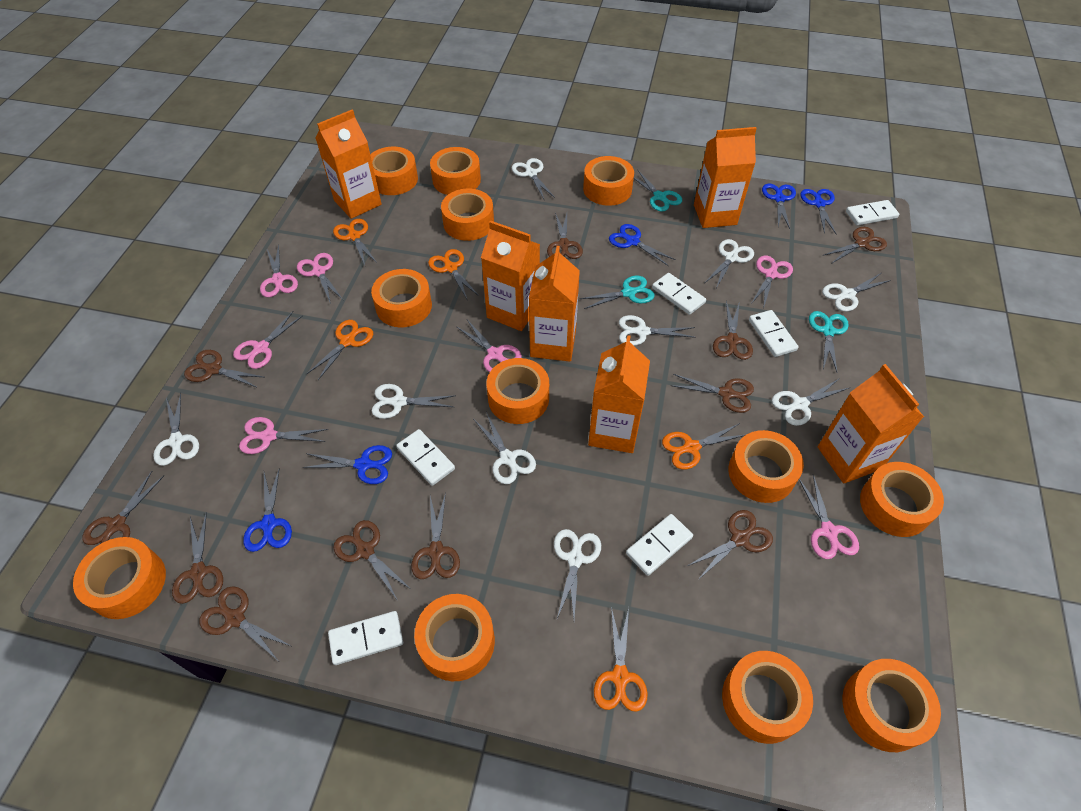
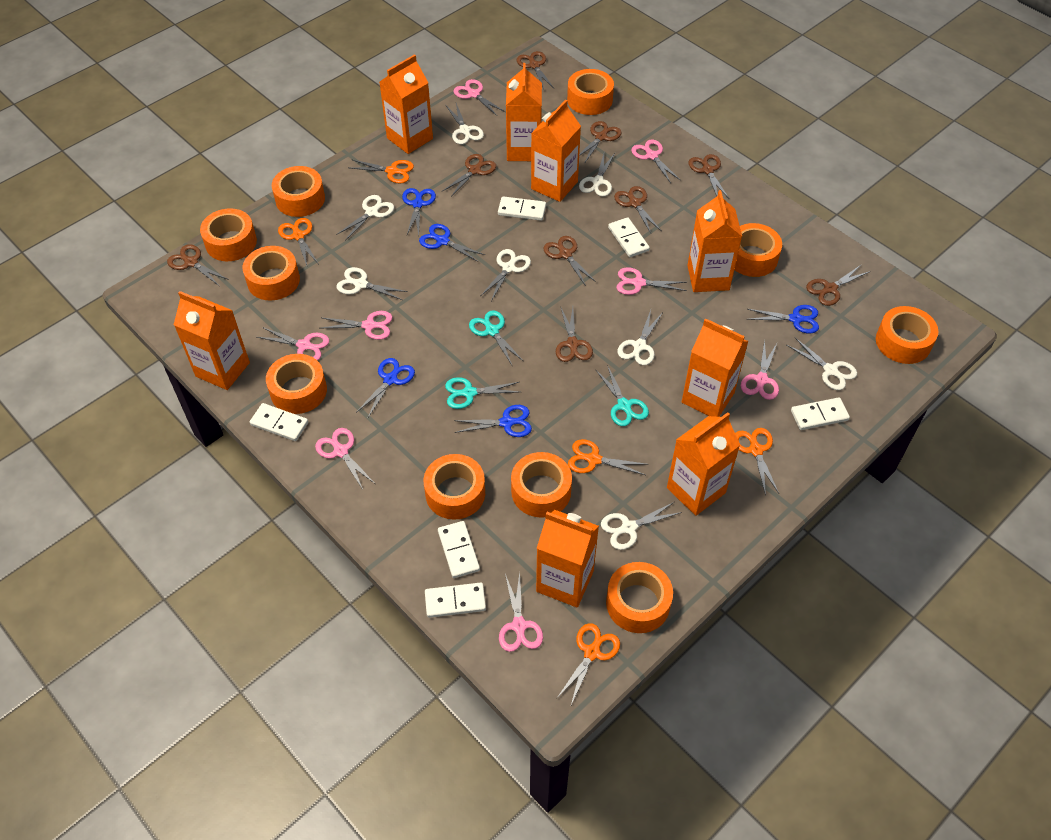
brown scissors: [82,471,164,545] [172,512,223,604] [184,350,263,387] [199,586,291,660] [334,520,412,601] [411,493,460,579] [547,212,583,259] [670,374,754,413] [687,510,773,580] [713,301,753,360] [822,227,887,264] = 11 -> [167,244,229,286] [443,154,496,197] [517,51,554,89] [543,236,596,286] [556,308,593,362] [579,121,622,164] [614,186,661,233] [689,154,729,198] [806,264,870,306] = 9
orange carton: [315,110,381,219] [481,221,540,331] [529,246,580,362] [588,335,650,453] [694,127,757,228] [818,364,924,483] = 6 -> [174,291,250,390] [380,54,433,154] [506,63,542,161] [531,100,581,202] [536,510,599,607] [667,412,740,516] [682,318,749,417] [687,190,742,292] = 8
orange tape: [73,537,166,619] [370,146,418,195] [371,269,432,327] [414,594,495,681] [430,147,481,195] [441,189,494,241] [487,358,549,424] [583,156,634,206] [722,651,813,744] [729,430,804,503] [842,659,941,752] [860,462,944,537] = 12 -> [200,208,257,261] [243,246,300,301] [266,354,327,414] [272,166,325,217] [424,454,485,520] [511,452,572,518] [567,69,614,115] [606,562,673,633] [734,223,782,277] [876,306,938,364] = 10
pink scissors: [233,311,302,369] [239,417,328,454] [260,244,298,297] [297,253,344,304] [457,320,522,373] [751,255,793,309] [799,475,859,559] = 7 -> [257,327,329,361] [315,428,374,490] [321,311,392,340] [454,79,505,116] [499,572,543,652] [617,267,687,295] [631,140,681,183] [741,340,779,400] = 8
white scissors: [153,393,199,466] [372,384,456,419] [474,412,536,484] [512,158,555,199] [554,529,601,619] [619,315,696,346] [705,239,754,288] [772,378,849,426] [822,273,891,312] = 9 -> [336,195,394,241] [337,267,408,300] [446,103,484,144] [481,249,531,301] [579,153,615,197] [601,502,682,550] [618,310,663,365] [787,337,857,390] = 8

